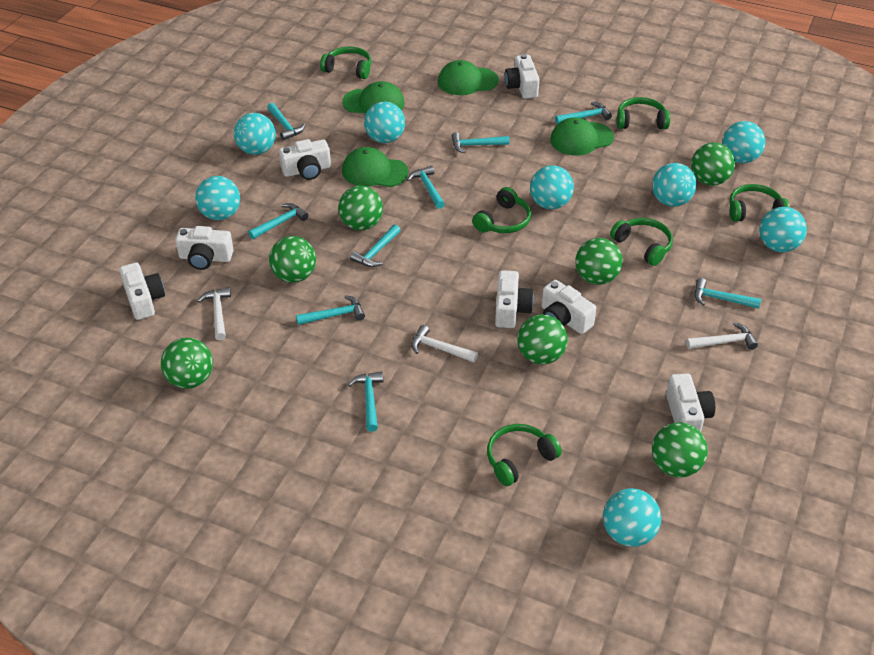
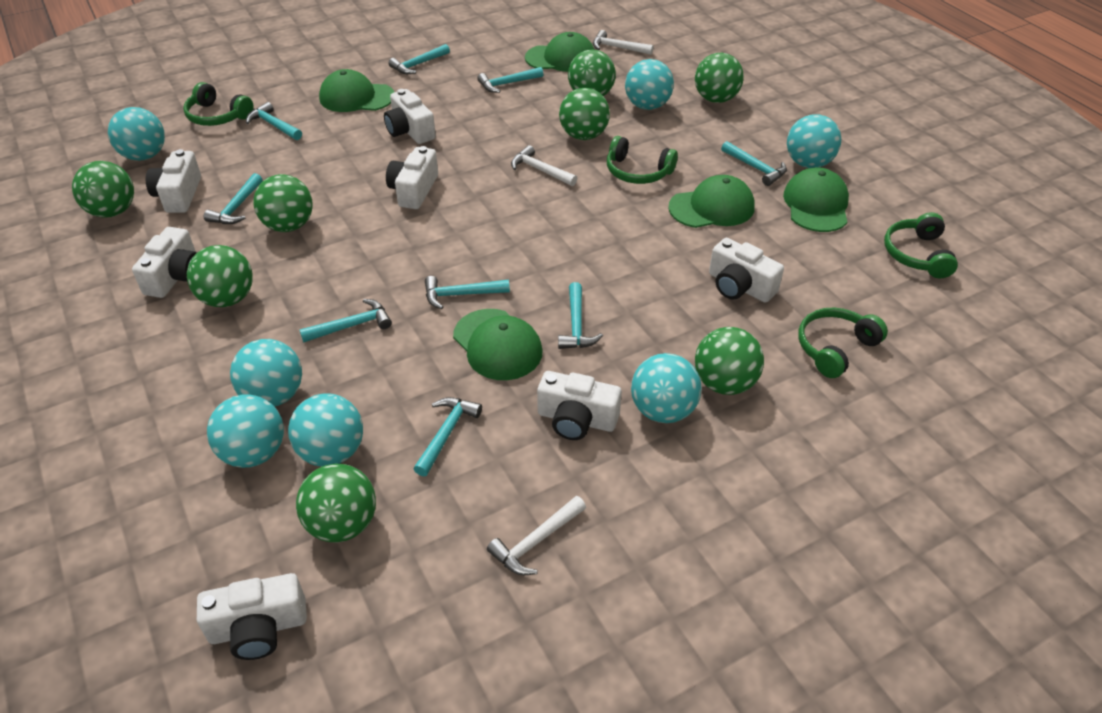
green ball: [161,338,213,389] [269,236,316,283] [338,186,383,230] [517,314,568,365] [575,238,623,285] [652,422,708,478] [691,142,735,186] = 7 -> [72,161,134,217] [187,245,253,307] [253,174,313,232] [296,464,376,542] [559,88,610,140] [568,50,616,96] [695,53,744,103] [695,327,764,395] = 8
green cap: [342,81,405,114] [342,147,409,187] [438,60,499,95] [550,118,614,156] = 4 -> [319,69,394,112] [453,309,542,380] [525,32,595,72] [668,175,755,228] [783,167,849,232] = 5
green headphones: [320,46,371,79] [472,187,531,233] [487,424,562,486] [610,218,673,266] [617,97,670,129] [729,184,790,222] = 6 -> [183,82,254,126] [607,136,678,184] [798,308,888,378] [884,212,958,278] = 4
turquoise ball: [195,176,240,220] [234,113,276,155] [364,102,405,143] [530,165,574,209] [603,488,661,547] [652,163,697,207] [722,121,765,164] [759,207,807,252] = 8 -> [108,107,165,161] [207,395,284,468] [230,339,302,407] [288,394,363,466] [625,59,674,110] [631,353,702,423] [787,114,841,168] = 7

